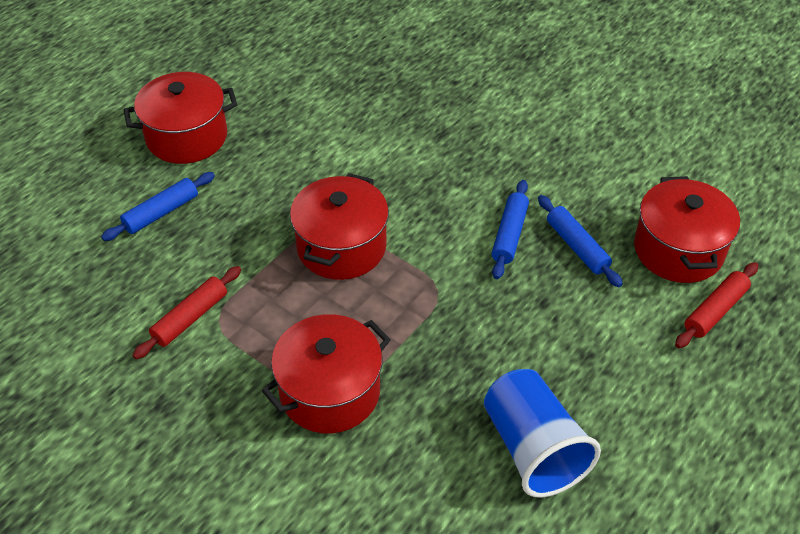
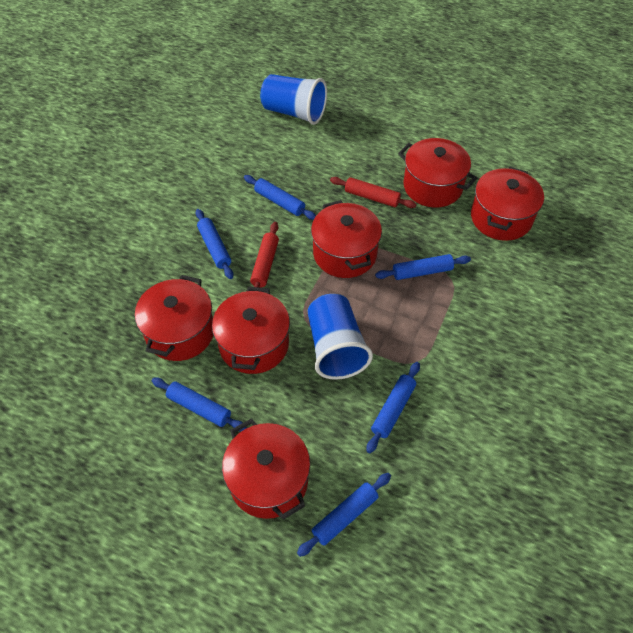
blue cup: [484,369,601,498] = 1 -> [260,74,327,125] [308,294,373,380] = 2
blue rolling pin: [101,172,215,241] [492,180,529,279] [538,195,623,287] = 3 -> [152,378,247,431] [195,209,234,279] [244,175,316,220] [297,473,391,557] [366,362,420,453] [375,254,471,280] = 6
red pot: [124,72,237,164] [262,314,391,433] [290,173,389,280] [634,176,740,283] = 4 -> [135,275,213,361] [212,287,290,374] [222,419,310,520] [311,200,382,278] [398,138,477,208] [471,167,544,241] = 6

